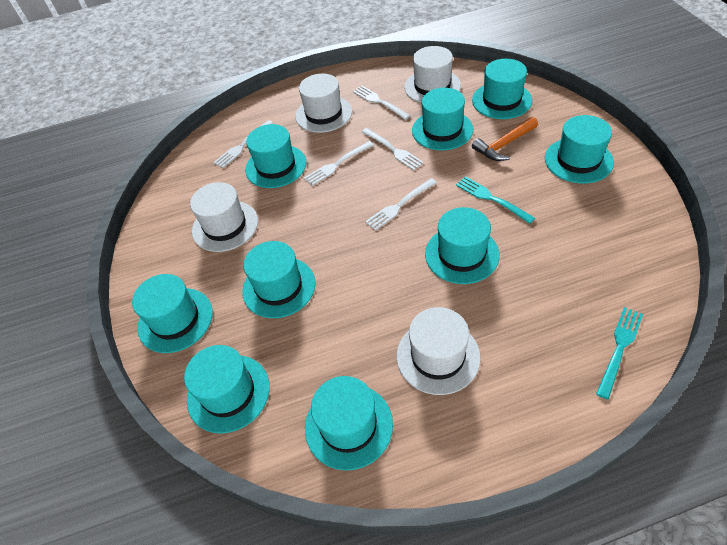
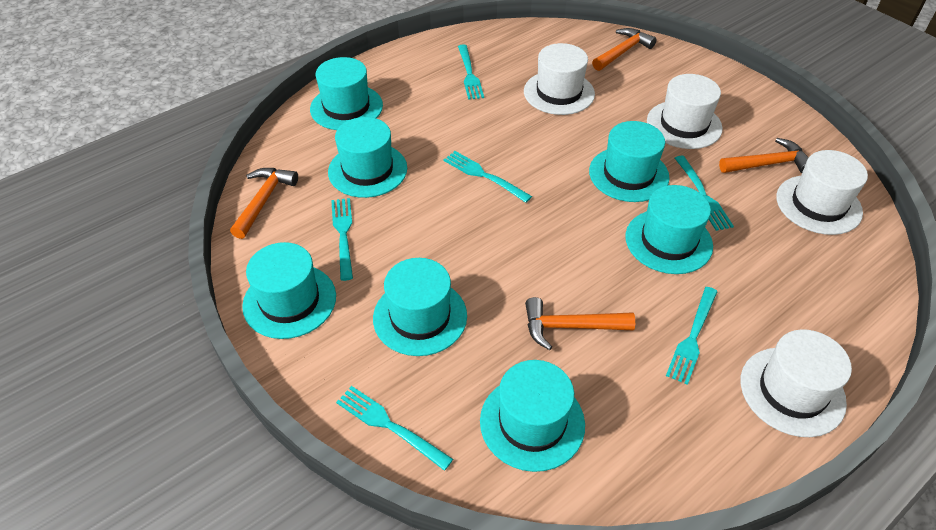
orange hammer: [472,117,538,161] = 1 -> [230,168,298,239] [525,297,635,350] [592,28,657,71] [719,138,809,173] = 4
turquoise fork: [456,176,535,224] [596,307,643,399] = 2 -> [331,198,353,281] [336,386,453,471] [444,151,532,203] [458,44,484,100] [666,287,718,385] [675,156,734,231] = 6
turquoise hat: [132,274,213,353] [184,345,270,434] [242,241,316,318] [245,124,307,188] [305,376,393,470] [412,88,473,150] [425,207,500,284] [472,59,532,119] [545,115,614,183] = 9 -> [242,242,336,339] [310,57,383,130] [328,117,407,198] [373,258,467,356] [480,360,585,472] [589,121,670,202] [625,185,713,274] = 7
white fork: [213,120,273,168] [304,141,374,186] [353,86,410,120] [362,128,424,170] [365,178,437,231] = 5 -> none = 0

